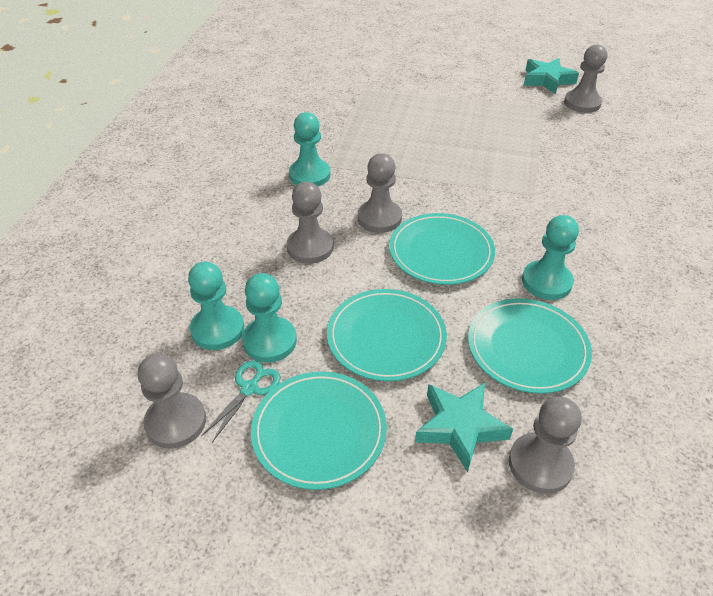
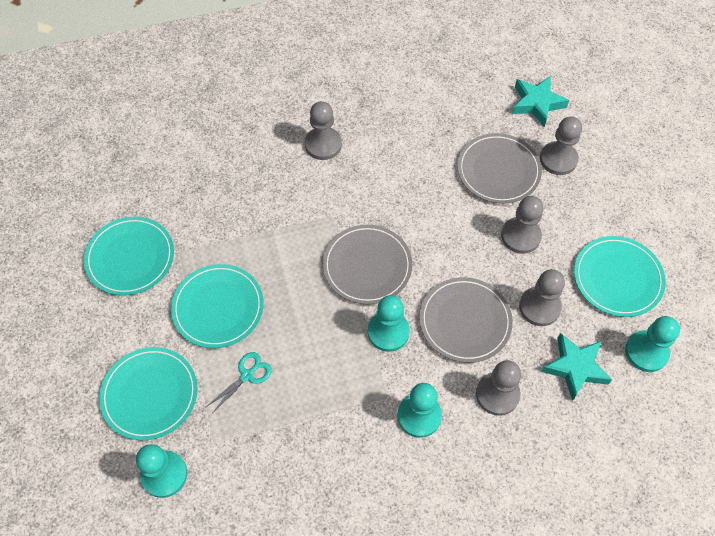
grey plate: none = 0 -> [323,225,412,304] [419,277,513,363] [457,133,542,204] = 3

